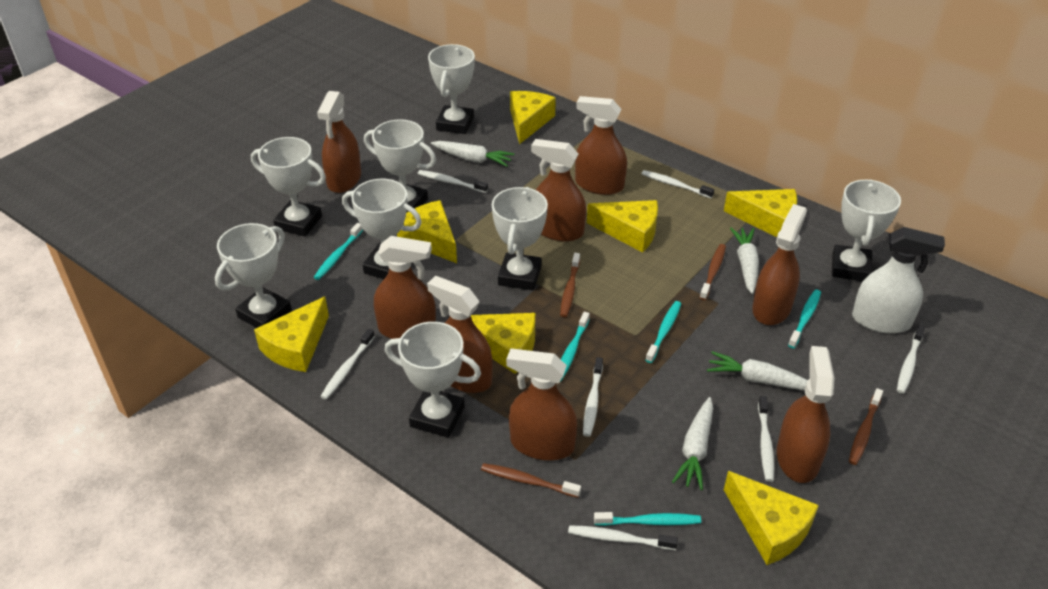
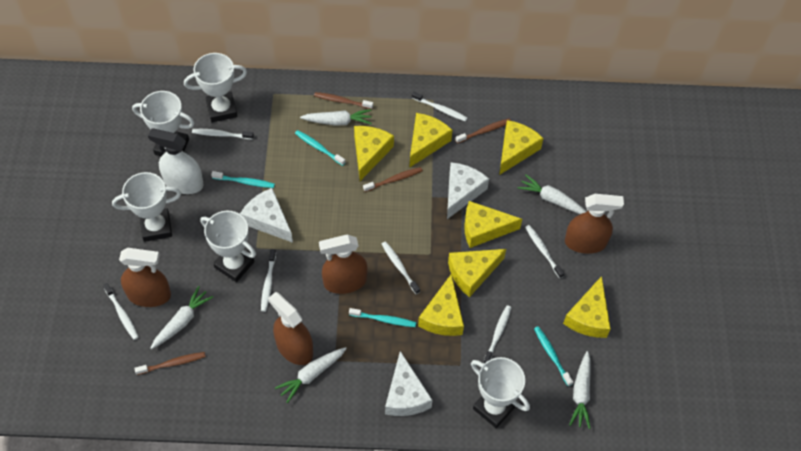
brown spray bottle: [317,91,361,193] [374,236,436,339] [427,276,493,393] [506,348,577,461] [531,139,586,241] [575,96,627,195] [752,204,807,325] [777,346,835,483] = 8 -> [119,248,171,307] [268,292,313,365] [319,235,368,294] [565,194,624,254] = 4
turquoise toothbrush: [313,223,363,280] [560,312,590,382] [594,512,701,526] [646,301,681,363] [788,290,821,348] = 5 -> [211,171,275,188] [295,130,346,166] [349,308,416,327] [534,326,573,386] = 4
white carrot: [431,141,514,167] [672,397,713,490] [707,351,808,391] [730,228,759,294] = 4 -> [151,286,213,349] [275,347,347,403] [300,109,372,126] [518,174,586,214] [569,351,591,429] = 5
white cheese: none = 0 -> [240,188,293,243] [385,351,433,416] [447,162,489,219] = 3
white trophy: [215,223,292,328] [251,137,326,237] [342,179,422,279] [364,119,436,213] [385,322,481,438] [428,44,475,134] [492,187,548,290] [832,179,901,282] = 8 -> [112,172,181,242] [132,91,195,156] [184,53,247,122] [201,211,256,282] [471,357,530,428] = 5

